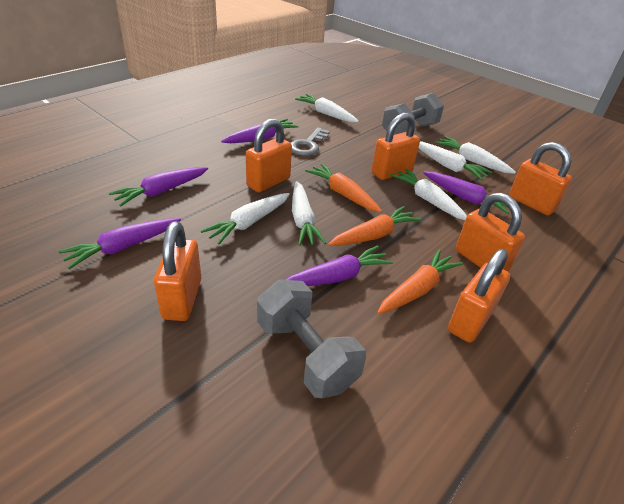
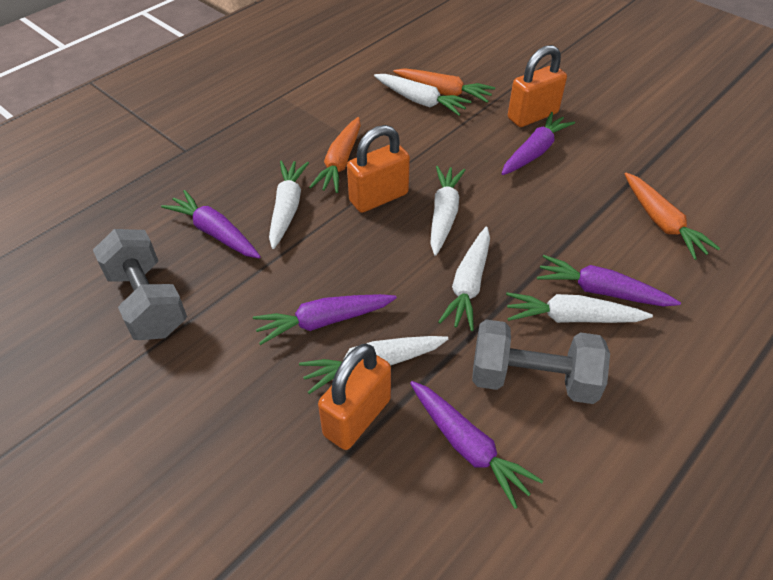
grey key: [291,128,330,156] = 1 -> none = 0
orange padlock: [154,221,201,321] [246,119,292,192] [372,113,420,180] [448,249,510,343] [456,193,525,272] [509,142,572,215] = 6 -> [318,344,391,450] [347,125,410,213] [508,45,567,127] = 3

